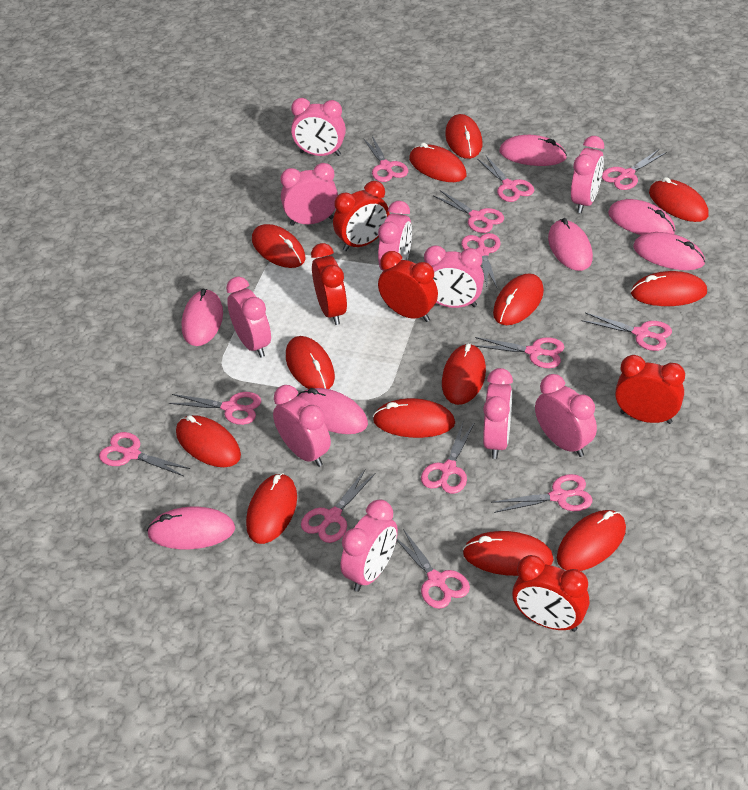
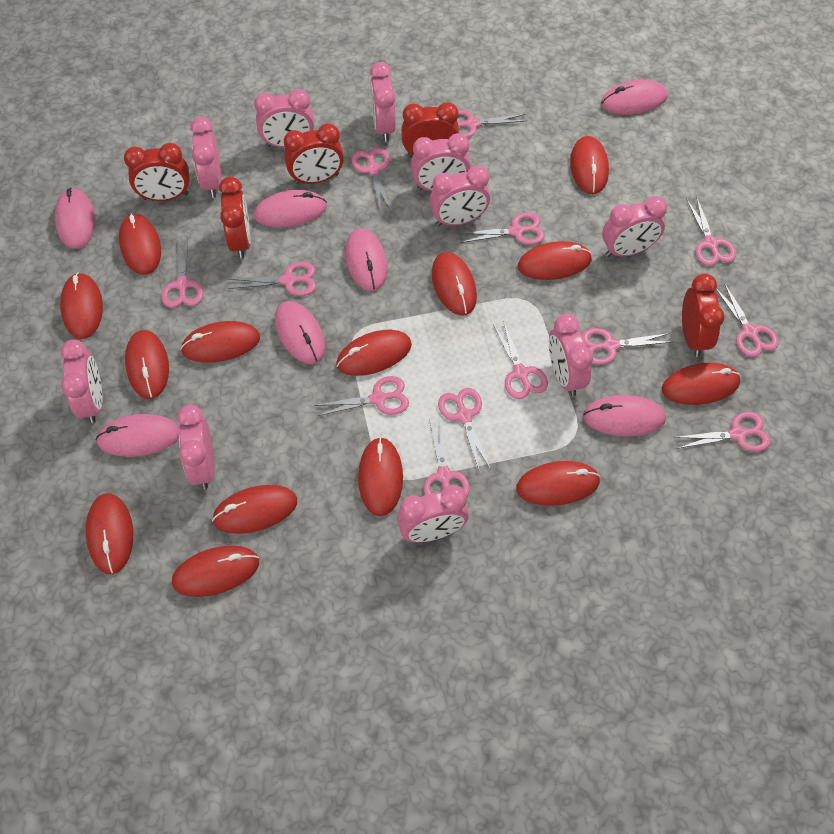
red mouse: [176,415,241,467] [246,473,297,544] [252,224,306,268] [286,336,335,389] [373,398,455,438] [409,143,466,182] [442,344,486,405] [445,114,482,159] [463,531,554,576] [493,273,544,325] [557,510,626,571] [631,271,707,306] [649,177,709,222] = 13 -> [60,272,103,339] [86,493,133,574] [119,213,161,275] [125,330,169,399] [172,545,259,597] [180,321,260,363] [212,485,297,534] [336,330,412,376] [358,437,403,516] [432,252,477,316] [516,461,601,506] [518,241,592,280] [570,136,609,194] [662,363,741,405] = 14

